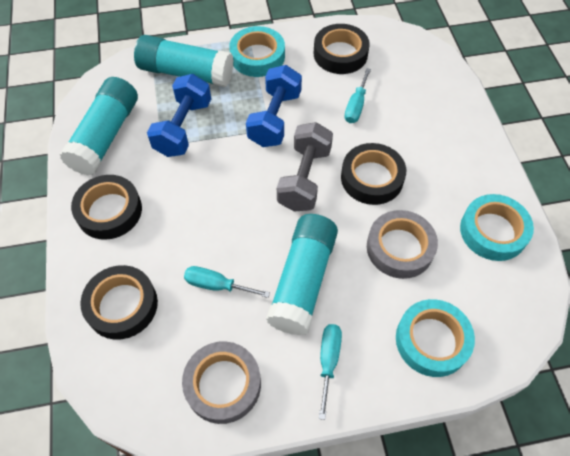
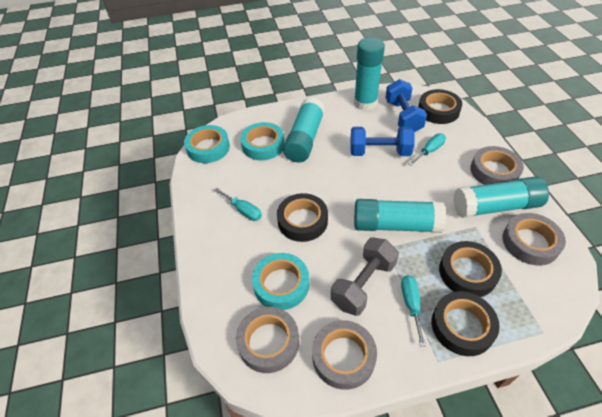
grey tape: [182,341,261,424] [367,210,438,279] = 2 -> [236,307,299,373] [312,320,377,390] [470,146,524,185] [503,213,566,266] = 4
turquoise glue stick: [60,77,138,176] [134,35,234,87] [266,214,338,335] = 3 -> [283,97,325,162] [354,37,385,111] [354,199,446,233] [454,176,549,218] = 4

